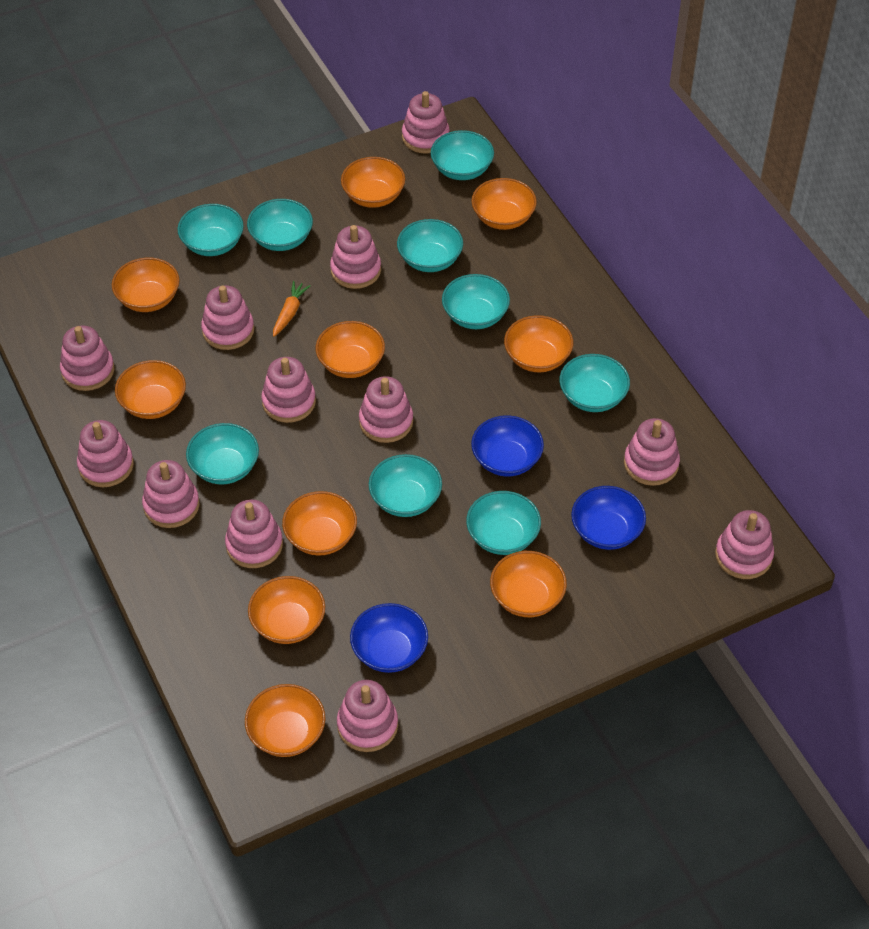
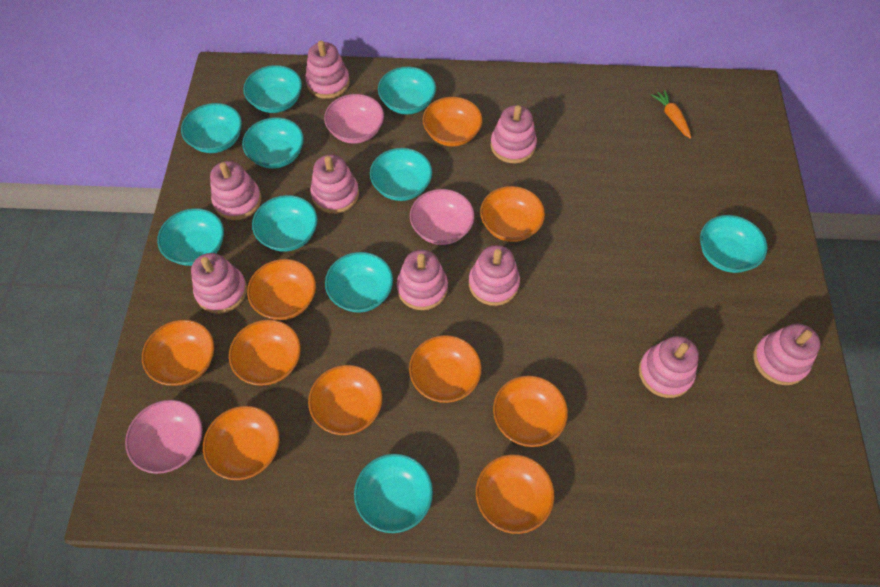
blue bowl: [350,603,428,673] [471,415,544,477] [571,486,646,550] = 3 -> none = 0
pink bowl: none = 0 -> [125,400,203,474] [324,94,384,144] [410,189,474,245] = 3
pink stacking toy: [60,326,115,391] [77,420,134,487] [142,460,200,528] [201,285,254,350] [225,499,283,568] [261,357,316,423] [330,225,381,289] [337,680,398,752] [359,376,413,443] [402,91,450,154] [624,418,680,486] [715,510,774,579] = 12 -> [191,253,247,314] [210,161,261,220] [305,41,350,99] [310,155,359,214] [397,250,448,310] [469,245,520,306] [491,105,537,163] [639,336,699,398] [753,324,821,385] = 9
turquoise bowl: [177,204,244,256] [186,423,259,484] [247,199,313,251] [369,454,442,517] [397,219,463,272] [431,130,494,180] [442,274,510,329] [466,491,541,555] [559,354,630,412] = 9 -> [157,208,224,266] [181,103,242,153] [242,117,304,168] [243,65,302,113] [252,195,318,252] [325,252,393,313] [354,454,433,533] [370,148,432,201] [378,67,436,115] [700,215,768,273] = 10

